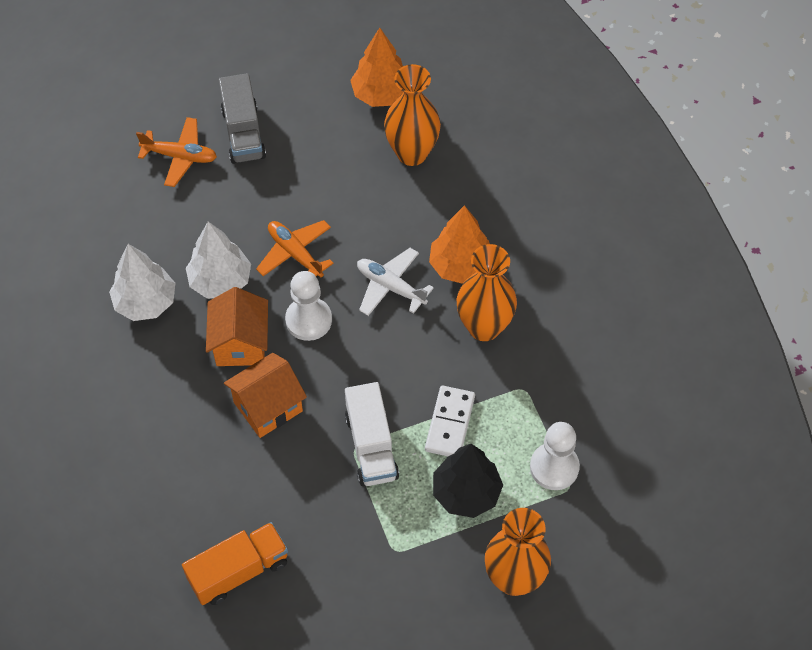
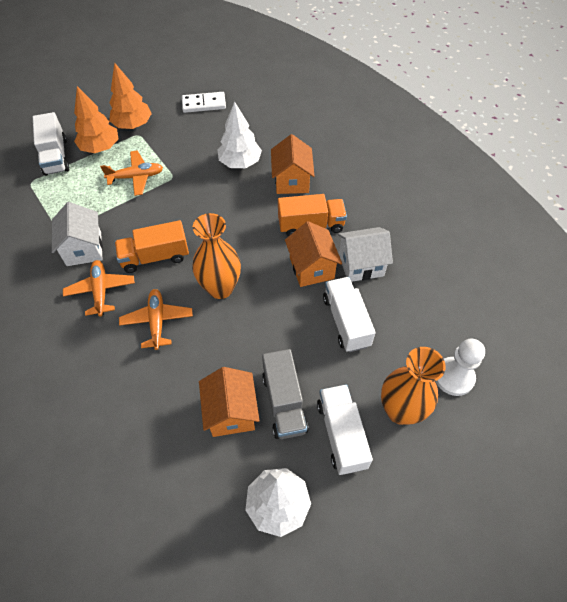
black tree: [433,444,503,518] = 1 -> none = 0
orange house: [206,287,268,366] [224,353,307,438] = 2 -> [199,367,260,437] [271,134,314,194] [285,221,342,287] = 3
orange plane: [136,117,217,187] [256,220,334,278] = 2 -> [63,260,135,316] [100,150,163,196] [119,289,193,350] = 3
orange truck: [182,522,288,605] = 1 -> [115,220,189,273] [278,194,347,237] = 2
orange vase: [384,64,441,166] [457,244,517,341] [485,508,551,596] = 3 -> [192,213,241,299] [381,347,446,425] = 2
white house: none = 0 -> [52,202,103,266] [338,227,393,282] = 2
white pawn: [285,271,332,341] [530,422,580,490] = 2 -> [435,339,485,396] = 1
white plane: [357,248,434,316] = 1 -> none = 0
white truck: [345,382,399,486] = 1 -> [33,112,69,176] [317,384,373,475] [323,277,376,352] = 3

